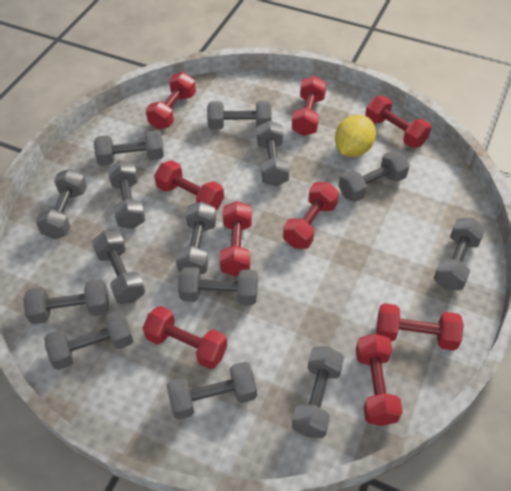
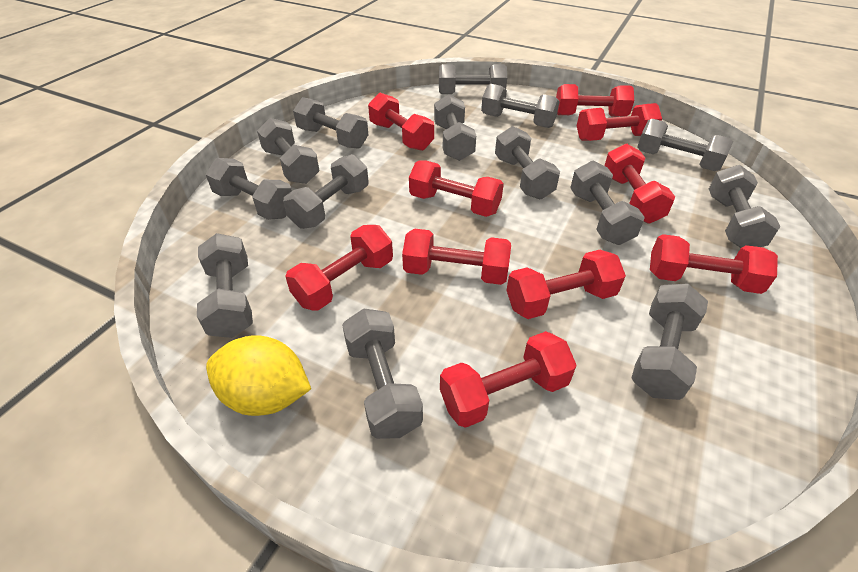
red dumbbell: [142,306,227,369] [146,72,196,129] [154,160,224,210] [220,201,252,277] [283,182,339,249] [292,76,326,136] [356,334,403,426] [365,96,431,148] [376,303,464,351] = 9 -> [285,225,393,311] [368,93,434,151] [402,229,511,285] [409,160,504,217] [440,331,577,428] [506,250,626,319] [556,84,634,117] [577,103,662,141] [604,144,675,224] [650,234,778,294] = 10

